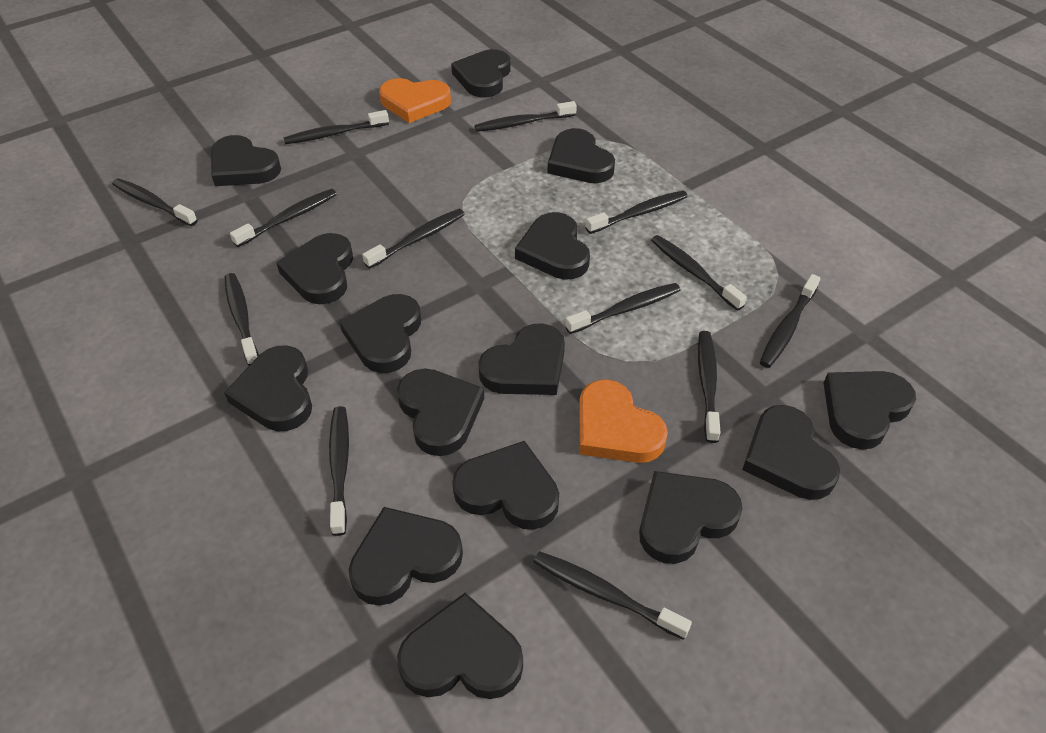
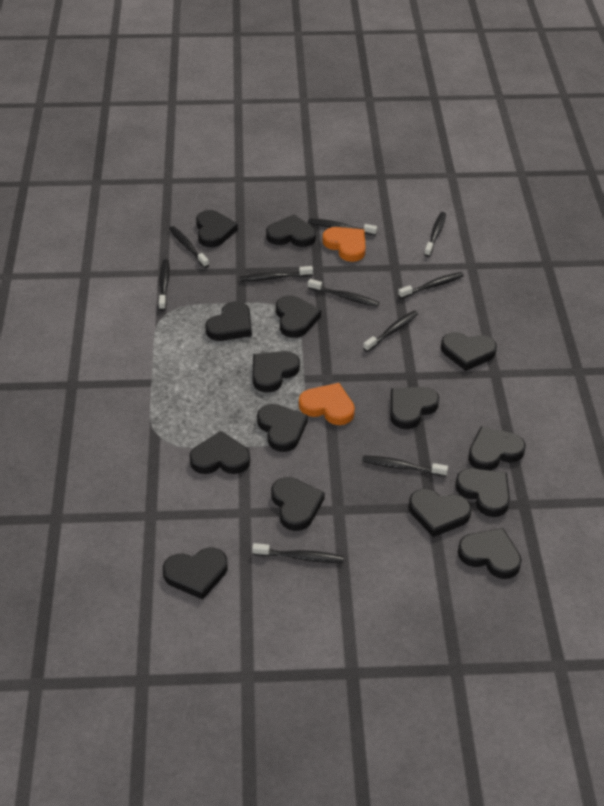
black toothbrush: [112,178,198,226] [225,273,259,366] [230,189,337,247] [283,110,389,144] [329,406,349,536] [362,209,465,269] [475,101,577,132] [534,551,692,640] [565,283,680,334] [586,190,688,234] [651,235,747,311] [698,331,721,443] [760,274,821,368] = 13 -> [159,259,170,310] [169,226,209,268] [240,266,313,282] [252,543,344,563] [308,218,377,235] [308,279,379,307] [362,455,448,477] [363,311,418,352] [398,272,464,299] [424,212,446,257] = 10

